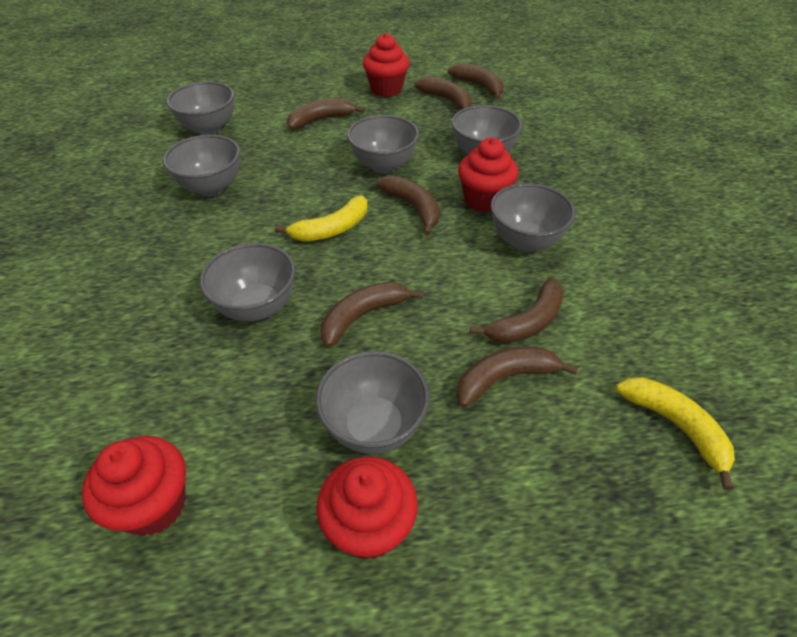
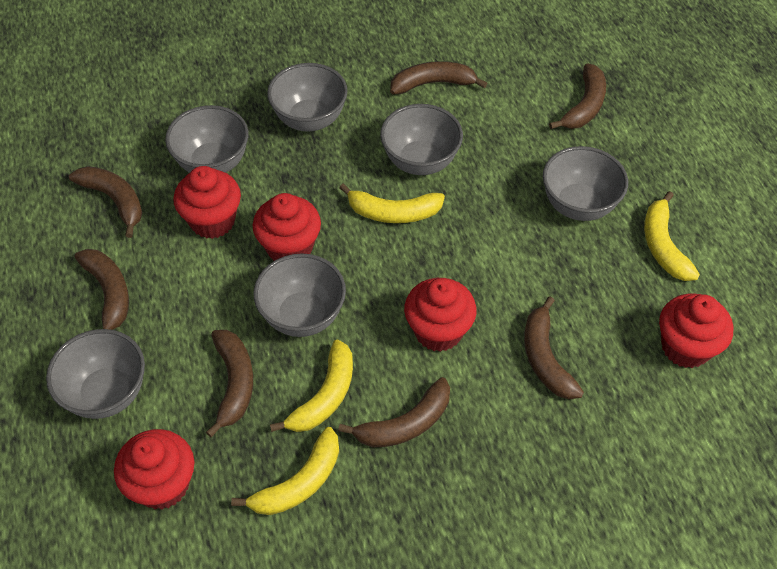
grey bowl: [163,135,240,196] [166,81,234,135] [199,243,296,321] [315,351,430,454] [347,115,419,174] [452,105,523,154] [491,183,576,252] = 7 -> [46,329,145,419] [165,105,249,173] [254,254,346,337] [267,63,348,132] [380,104,463,175] [543,146,628,221] = 6
red cupcake: [82,436,186,536] [316,457,418,560] [363,33,410,97] [458,138,518,212] = 4 -> [114,429,194,510] [173,166,241,239] [253,193,321,261] [404,278,477,352] [659,294,734,368] = 5
yellow banana: [275,195,368,242] [616,377,735,490] = 2 -> [231,427,339,515] [270,340,353,432] [339,184,445,223] [644,191,700,281] = 4

